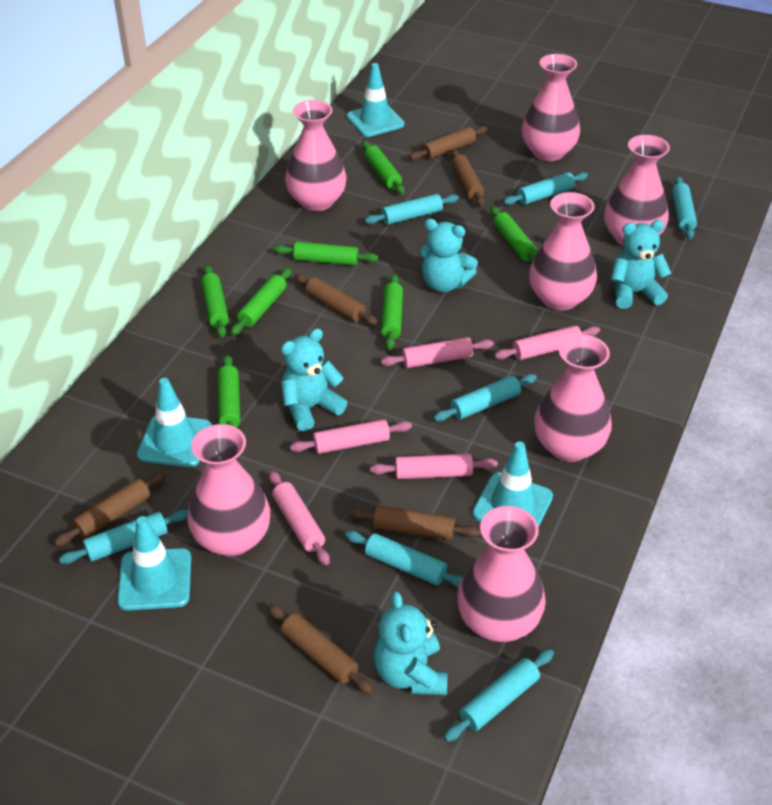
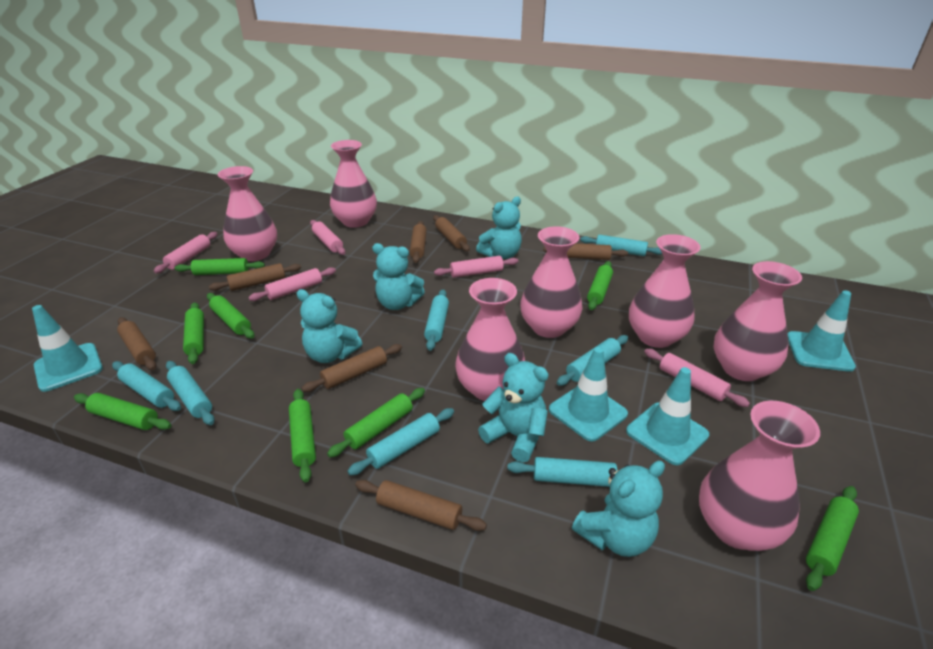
brown rolling pin: [54,472,167,547] [268,604,374,695] [294,274,378,325] [348,505,480,540] [409,126,488,160] [451,149,485,207] = 6 -> [117,317,156,370] [209,263,301,291] [302,344,402,392] [355,480,487,531] [410,221,427,263] [433,215,470,252] [543,243,628,260] = 7
green rolling pin: [201,265,229,338] [218,354,240,427] [231,268,292,335] [274,242,379,266] [362,141,405,195] [381,274,403,350] [490,206,537,264] = 7 -> [74,393,172,430] [175,258,265,275] [183,302,204,364] [207,293,255,339] [289,389,316,482] [327,388,425,458] [587,261,613,310] [806,486,859,591] = 8
turquoise teddy bear: [281,328,347,431] [374,591,448,695] [420,218,478,292] [611,220,671,309] = 4 -> [297,289,362,363] [372,243,425,310] [476,197,522,259] [478,353,549,462] [572,461,665,557] = 5

